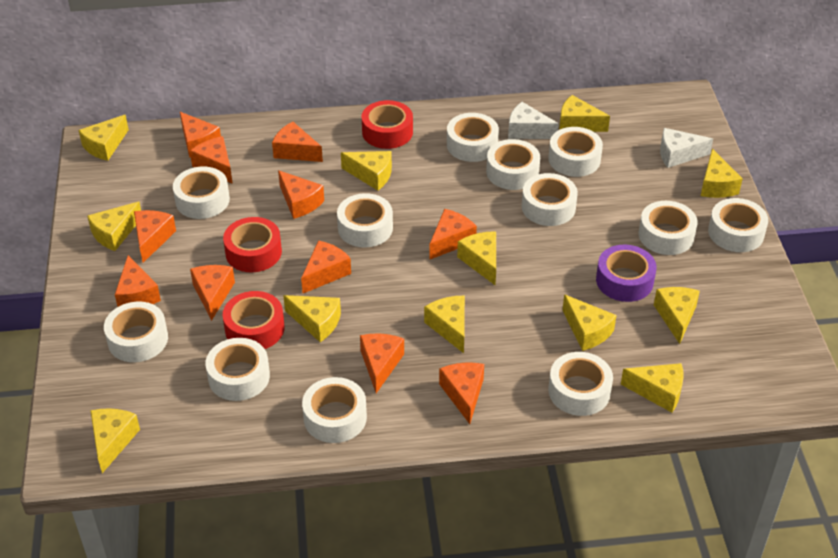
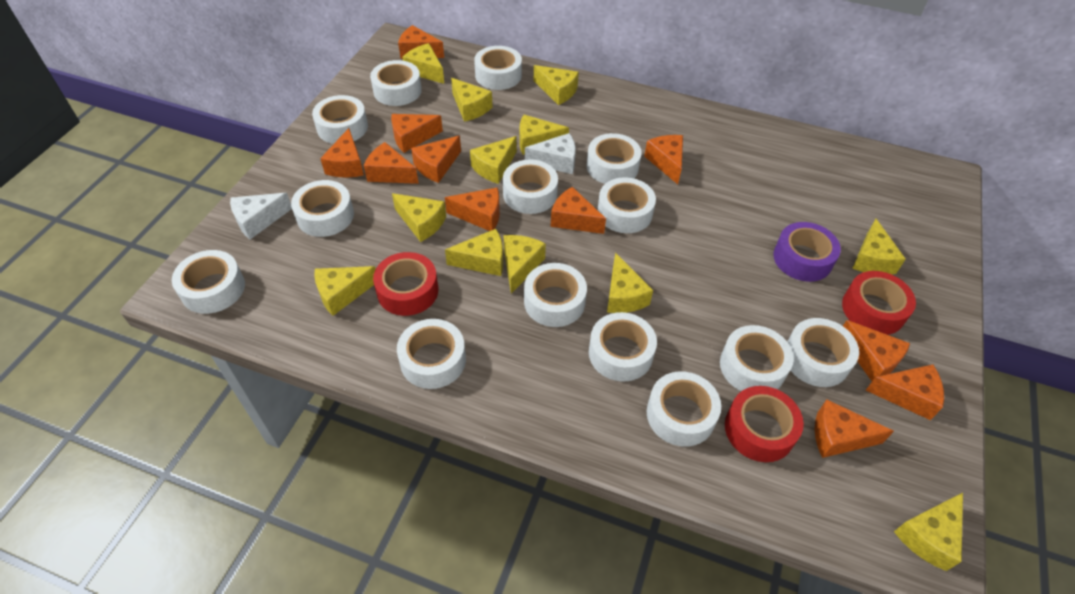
white tape: [104,302,168,362] [173,167,230,219] [205,338,270,401] [302,377,367,443] [337,193,393,248] [447,113,499,162] [486,139,540,190] [522,173,578,226] [548,127,603,177] [548,352,613,416] [639,201,698,255] [708,198,768,252] = 12 -> [172,250,245,314] [291,180,354,237] [312,95,368,144] [370,60,422,106] [397,319,466,389] [474,46,522,90] [503,159,558,214] [524,263,587,327] [587,133,642,184] [589,312,657,381] [598,177,656,233] [647,371,721,447] [720,325,794,391] [787,318,859,387] = 14

